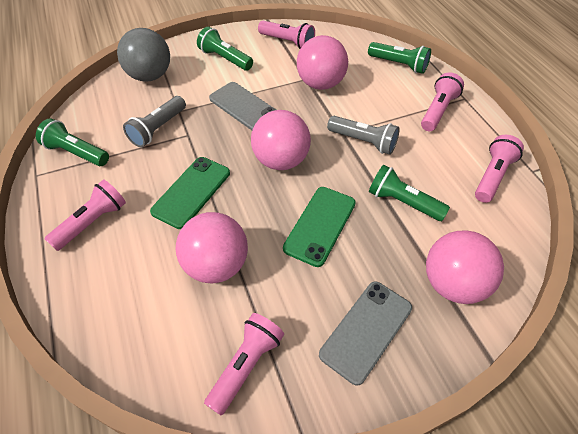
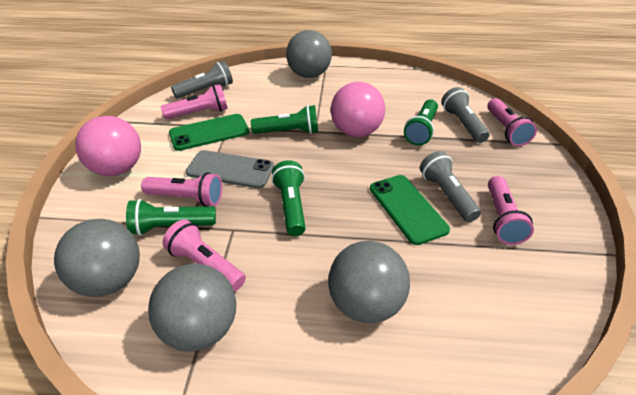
grey ball: [117,28,170,82] = 1 -> [54,219,140,297] [148,264,236,351] [286,30,332,78] [328,241,410,323] = 4
grey flashlight: [123,96,186,147] [327,116,400,155] = 2 -> [171,61,233,98] [420,151,481,222] [441,87,489,143] = 3
grey phone: [209,82,276,130] [319,282,412,386] = 2 -> [186,150,274,189] = 1
pink ball: [176,212,248,283] [251,110,311,170] [297,35,348,90] [426,231,504,304] = 4 -> [75,116,141,176] [331,82,385,137] = 2

